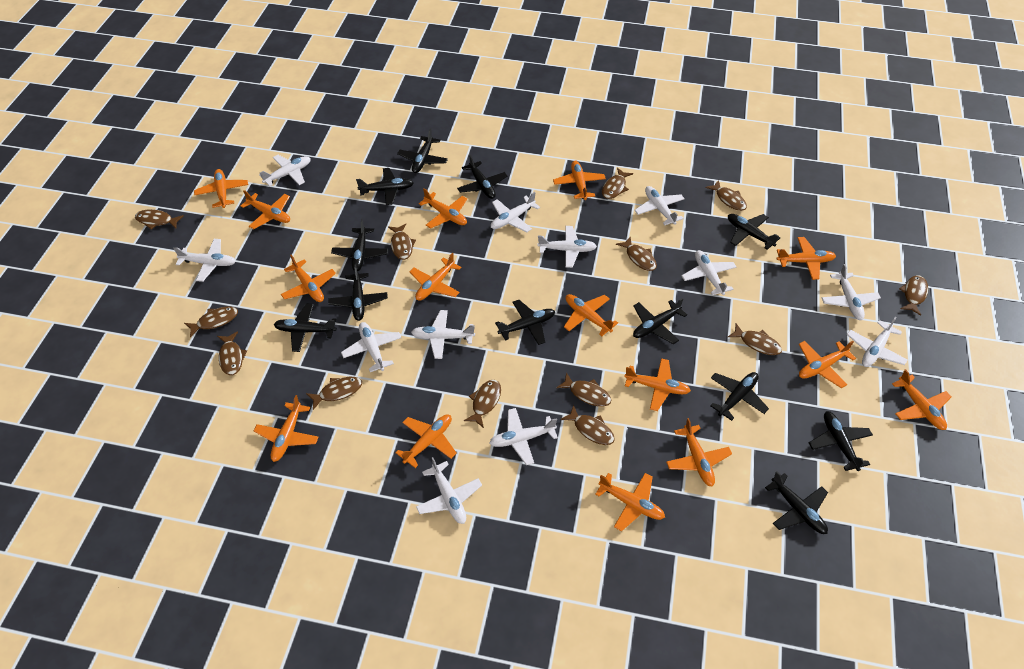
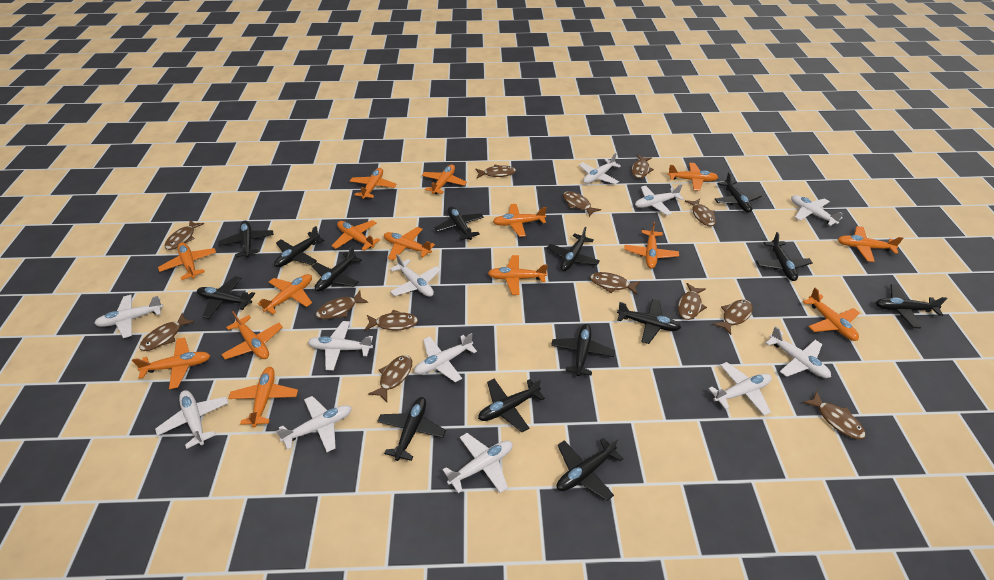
black plane: [273,303,337,352] [328,264,388,321] [331,219,388,271] [356,168,414,205] [397,128,448,173] [457,155,508,199] [495,300,555,345] [633,298,687,344] [710,372,769,421] [728,214,780,250] [765,471,828,534] [809,411,873,471] = 12 -> [197,276,255,319] [219,221,274,257] [274,226,324,267] [311,246,362,292] [377,397,446,461] [434,206,484,241] [478,379,545,432] [547,227,600,271] [551,324,615,376] [557,437,624,501] [617,299,681,344] [715,172,762,213] [756,232,812,281] [876,284,948,328] = 14

